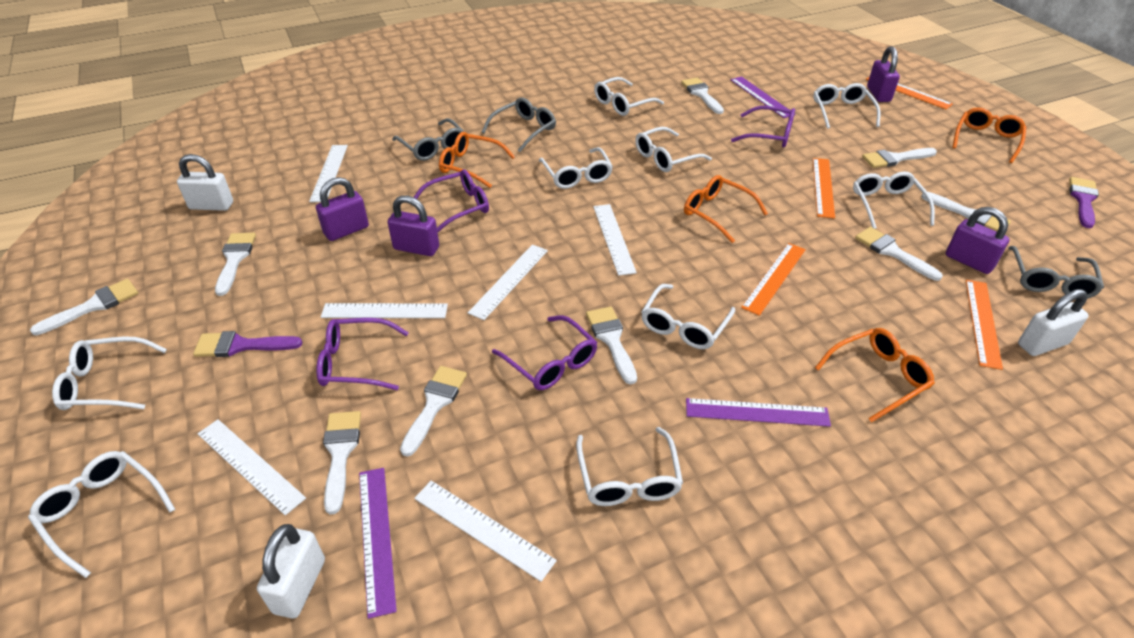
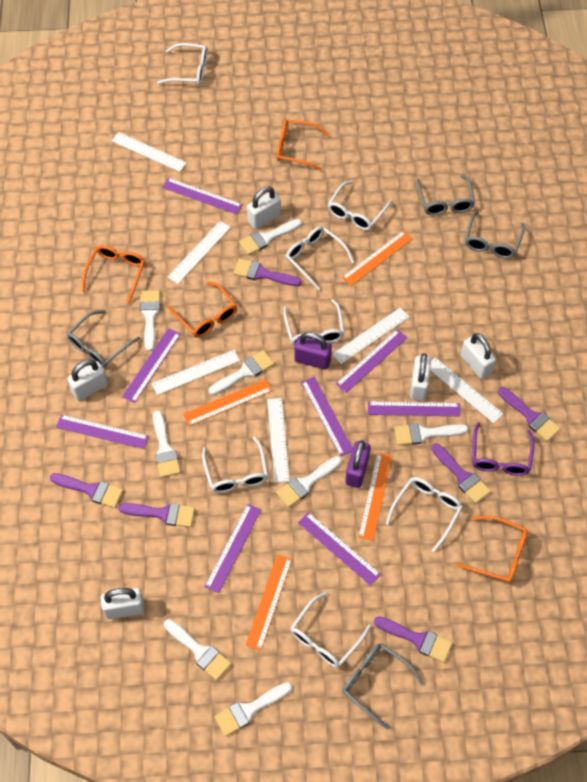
grey glasses: [392,118,465,161] [482,97,556,152] [1009,246,1104,299] = 3 -> [67,310,140,368] [342,643,424,729] [416,174,475,216] [465,211,525,259] = 4
purple brush: [193,331,303,357] [1069,177,1099,228] = 2 -> [50,473,123,508] [118,503,195,527] [234,258,302,286] [374,616,452,662] [431,443,491,504] [498,387,561,442] = 6
purple glasses: [316,318,409,390] [414,170,489,232] [492,315,597,390] [731,106,795,148] = 4 -> [472,422,534,476] = 1
purple padlock: [316,177,369,241] [388,195,439,256] [867,46,900,102] [946,207,1010,274] = 4 -> [294,332,332,369] [345,440,371,488] = 2
purple ruler: [359,468,397,619] [686,398,831,427] [730,76,796,118] = 3 -> [56,415,149,449] [122,328,181,403] [162,178,243,215] [205,504,261,593] [298,512,381,586] [301,377,353,456] [336,329,407,393] [368,401,460,416] = 8
white brush: [30,279,138,335] [215,233,256,296] [323,411,361,514] [400,366,467,457] [586,307,637,385] [681,78,724,114] [855,227,943,281] [862,148,937,168] [921,192,1011,231] = 9 -> [140,290,161,351] [153,410,181,478] [164,619,231,680] [209,350,274,395] [214,682,292,737] [239,219,302,255] [276,456,342,508] [394,423,468,445] = 8
white glasses: [28,451,175,578] [52,336,167,410] [539,147,613,189] [576,427,683,506] [594,77,664,116] [635,127,712,172] [641,284,735,349] [813,83,880,129] [853,172,935,229] = 9 -> [157,43,208,85] [202,436,268,493] [283,299,345,346] [286,226,354,290] [290,592,371,668] [328,181,393,230] [386,477,463,552] = 7
white padlock: [177,154,233,211] [257,524,325,618] [1018,289,1089,356] = 3 -> [67,359,108,401] [101,588,145,619] [247,187,281,229] [410,353,431,401] [461,333,496,379] = 5

